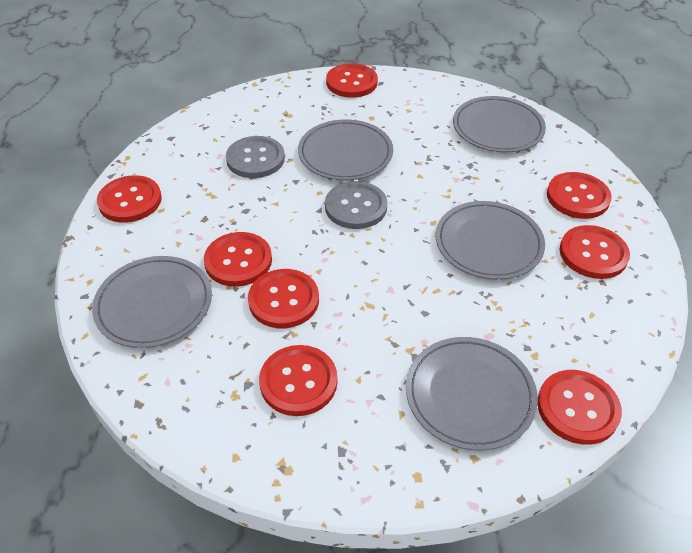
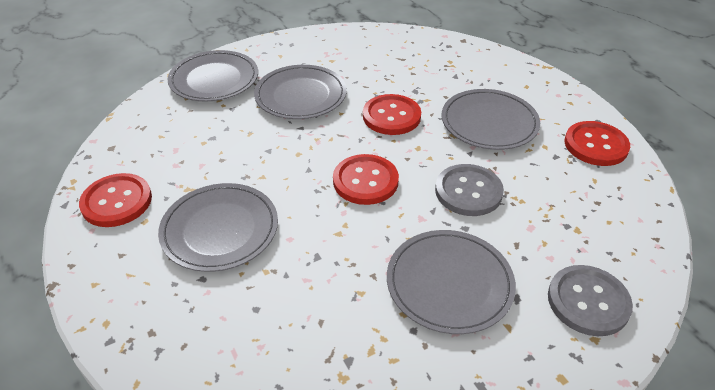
red button: [97,175,162,223] [204,232,272,287] [248,269,319,328] [259,345,337,416] [326,63,378,98] [538,370,622,445] [547,172,612,219] [560,225,630,279] = 8 -> [79,173,152,227] [333,154,399,205] [363,94,421,135] [564,121,630,166] = 4

